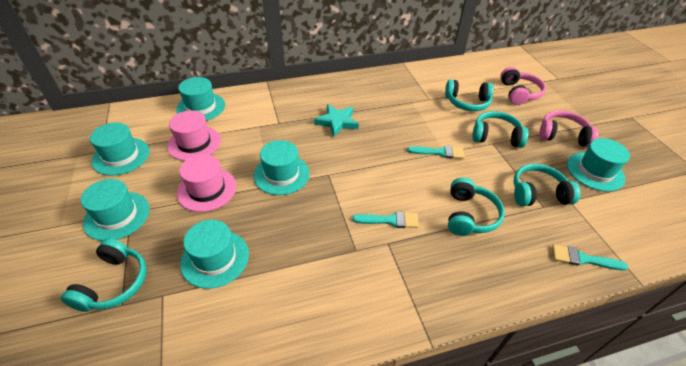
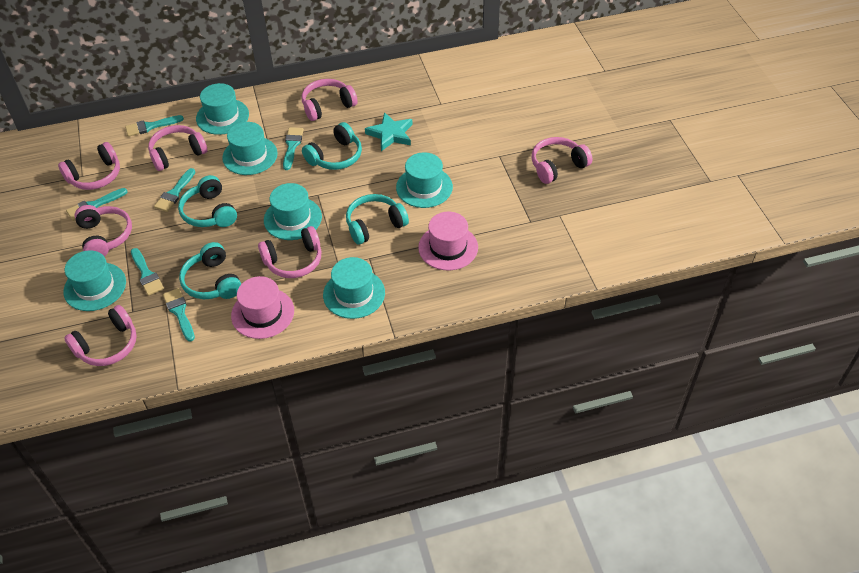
pink headphones: [500,67,546,105] [539,110,598,147] = 2 -> [58,142,120,190] [64,305,137,366] [75,205,132,257] [148,125,207,171] [258,226,322,278] [302,79,358,121] [532,137,593,184] = 7
turquoise brush: [352,211,419,228] [407,145,465,159] [552,244,628,270] = 3 -> [66,188,128,221] [125,115,184,137] [131,248,164,296] [154,168,195,212] [163,288,195,342] [283,127,304,170] = 6
turquoise headphones: [61,238,147,312] [445,79,494,111] [448,178,505,236] [472,111,528,148] [514,164,581,206] = 5 -> [178,175,237,227] [179,242,241,299] [302,122,362,170] [346,194,409,245] = 4

